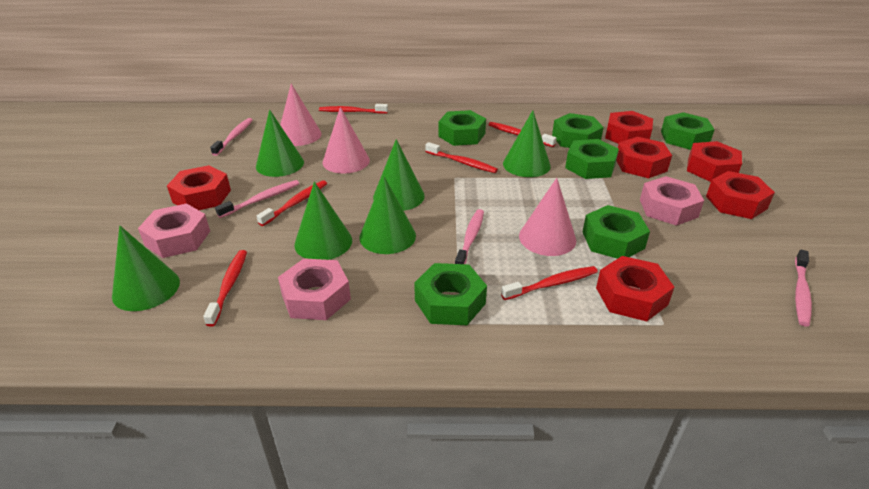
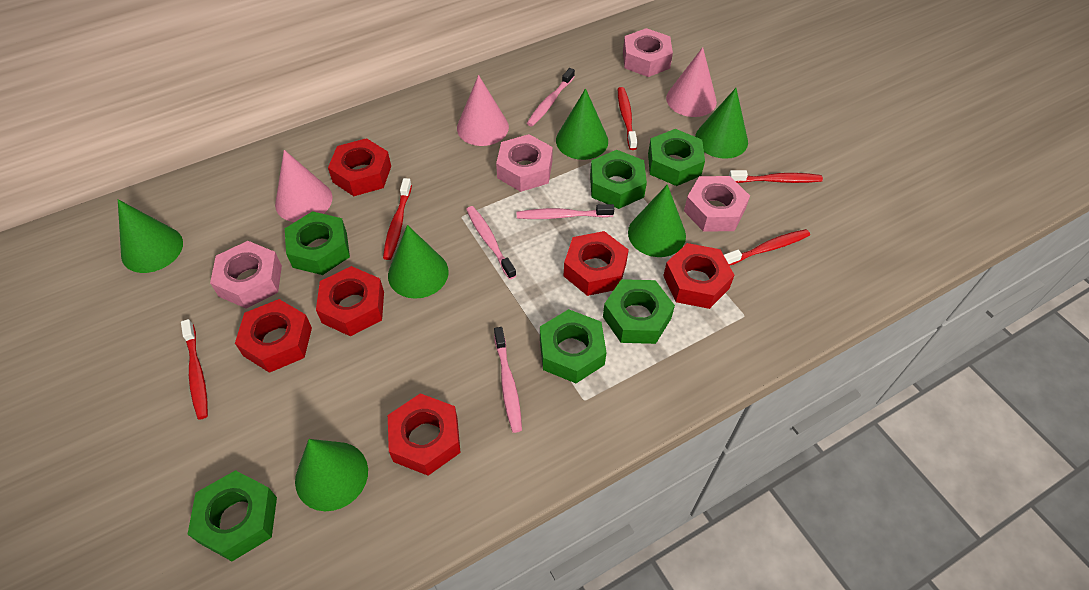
pink nut: [138,203,210,258] [278,258,351,320] [640,176,704,226] = 3 -> [210,241,282,308] [496,134,553,192] [623,28,673,77] [684,176,750,232] = 4
red toothbrush: [203,250,247,327] [257,180,327,226] [319,104,388,114] [425,142,498,173] [489,122,556,147] [501,266,598,300] = 6 -> [181,319,208,420] [383,178,412,260] [618,87,638,150] [724,229,810,266] [729,170,823,183] = 5

